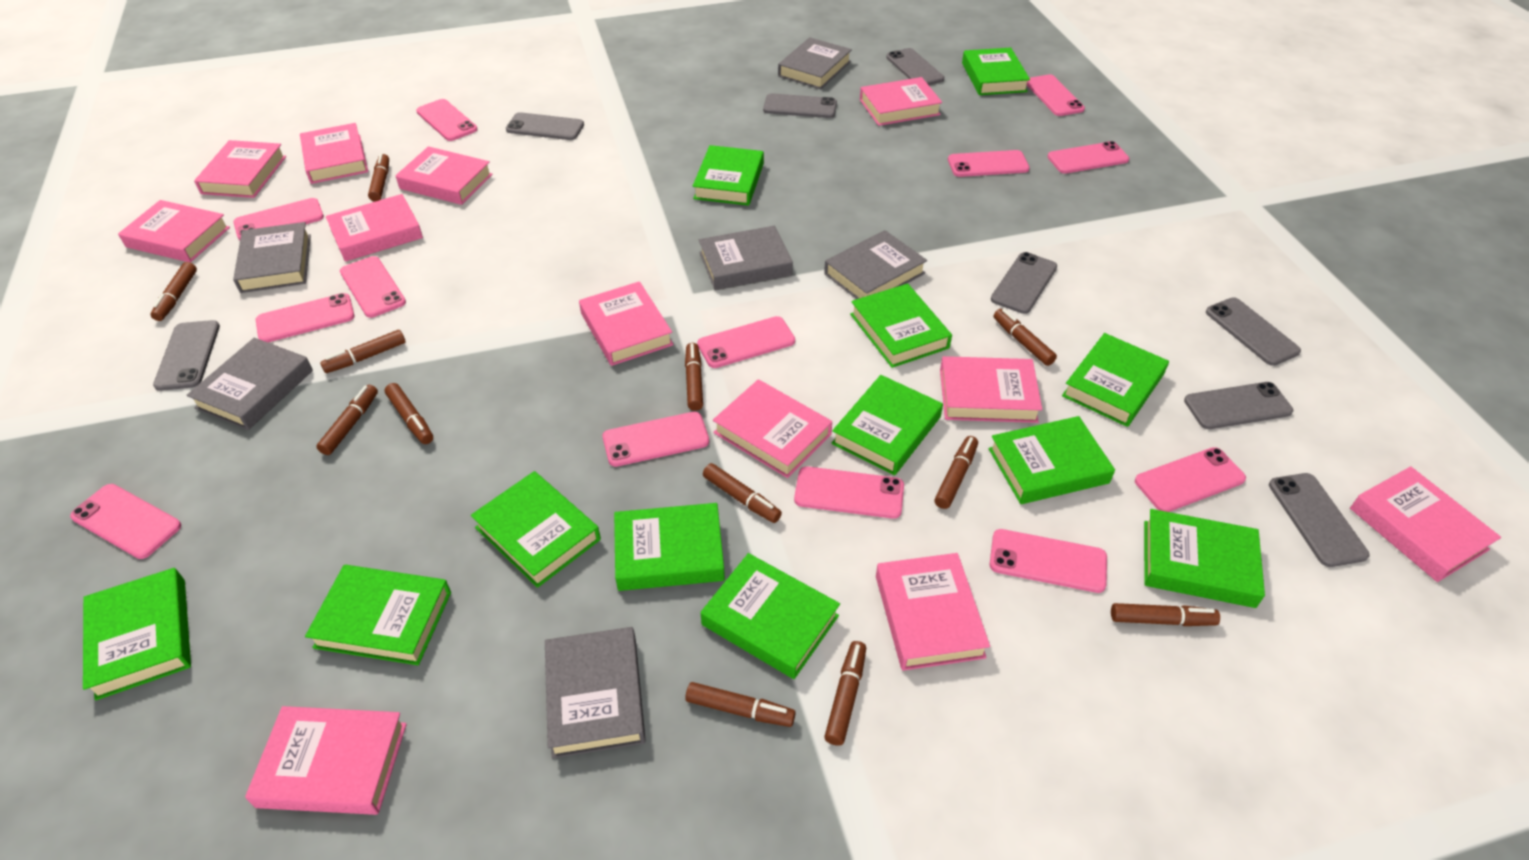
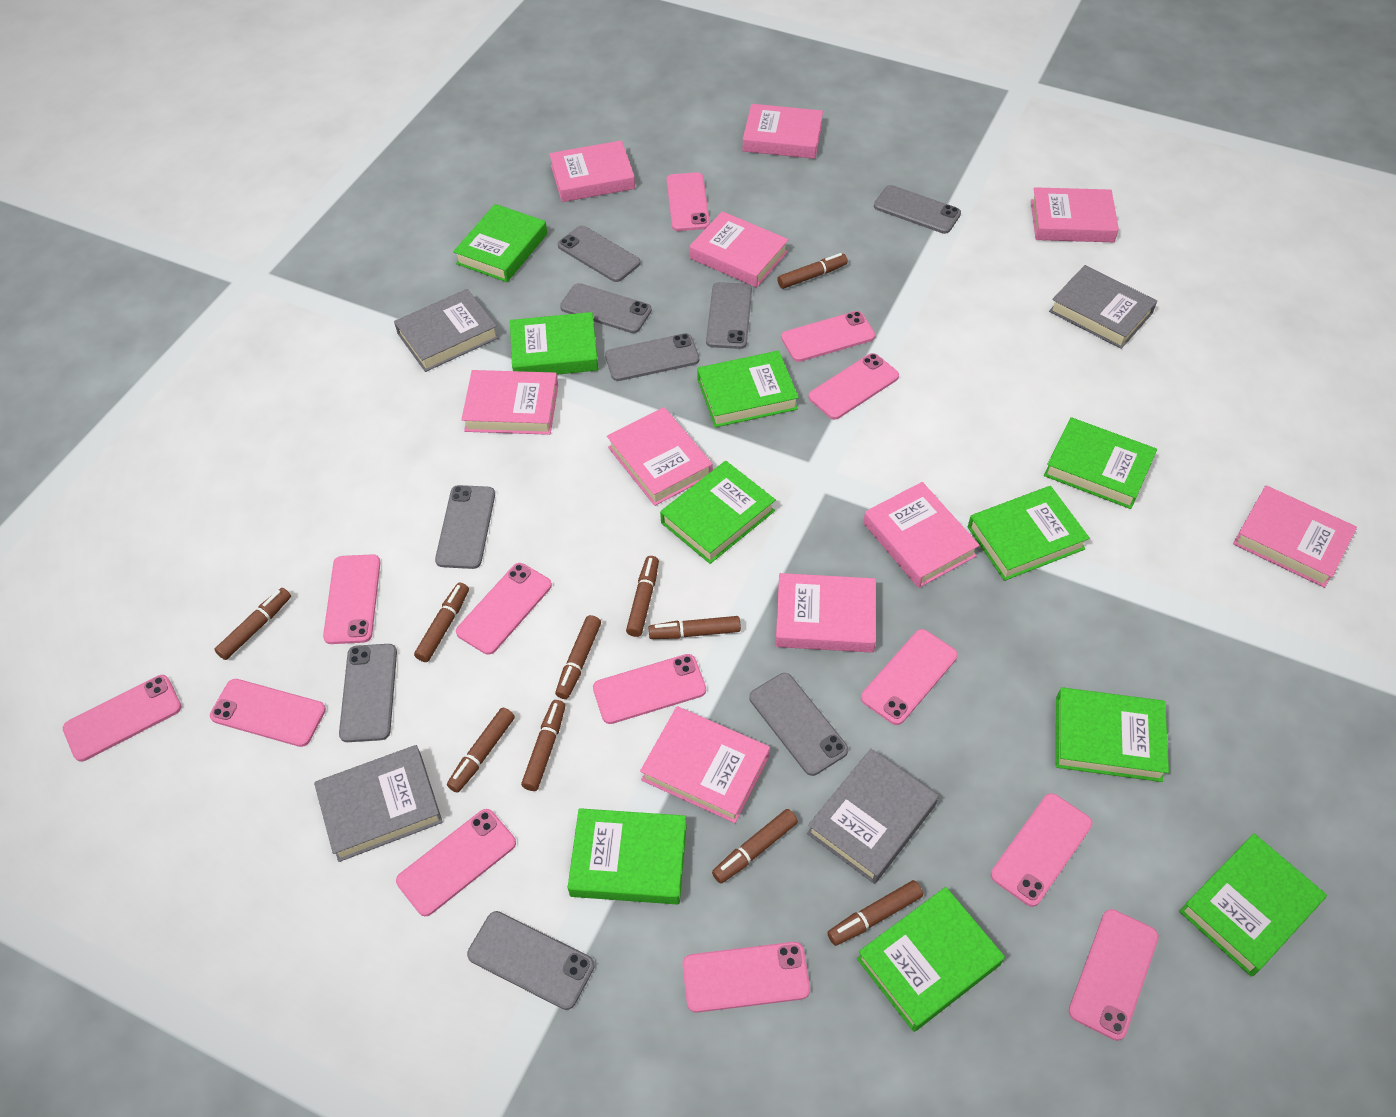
brown marker: [150,262,197,321] [316,385,378,455] [320,330,406,373] [368,153,389,201] [385,383,433,444] [685,343,703,411] [685,682,796,727] [703,463,782,523] [824,641,866,746] [934,436,978,509] [994,309,1057,366] [1111,603,1220,626] = 12 -> [214,588,291,660] [414,583,469,662] [447,708,515,793] [521,700,566,791] [555,615,601,699] [626,556,659,637] [648,616,741,639] [712,809,798,883] [777,253,848,289] [827,880,923,946] = 10
green book: [83,568,191,700] [305,565,451,665] [471,471,601,588] [614,503,725,591] [693,145,764,206] [701,553,840,679] [831,375,943,476] [850,284,952,368] [962,48,1030,95] [989,416,1115,504] [1062,333,1169,427] [1144,509,1265,608] = 12 -> [453,204,547,282] [510,312,599,375] [568,808,687,904] [660,461,776,564] [697,351,799,428] [857,887,1005,1032] [968,486,1090,581] [1044,417,1157,509] [1056,687,1169,782] [1179,834,1327,976] = 10
grey book: [187,338,313,430] [233,222,311,293] [545,627,646,758] [699,226,793,290] [778,37,852,89] [824,230,927,299] = 6 -> [314,745,443,862] [394,289,499,372] [807,749,938,884] [1049,265,1157,349] = 4
grey phone: [153,320,220,391] [506,112,584,140] [763,93,837,118] [886,48,944,85] [991,252,1057,314] [1184,382,1293,429] [1206,297,1301,366] [1269,473,1370,567] = 8 -> [339,644,397,742] [435,485,495,569] [467,911,595,1010] [558,226,641,282] [560,283,652,333] [605,333,699,381] [706,282,752,349] [749,673,848,776] [874,185,961,234] = 9
pink book: [118,200,230,263] [194,140,286,198] [245,706,407,815] [300,123,368,184] [326,194,423,262] [395,146,493,205] [579,281,673,366] [713,379,832,478] [860,77,942,126] [876,553,990,671] [940,356,1042,423] [1350,466,1501,582] = 12 -> [461,370,558,435] [549,140,635,202] [607,407,713,506] [640,706,770,823] [690,211,789,288] [743,104,823,159] [775,573,876,653] [863,482,980,588] [1031,187,1119,242] [1233,485,1357,588] = 10

